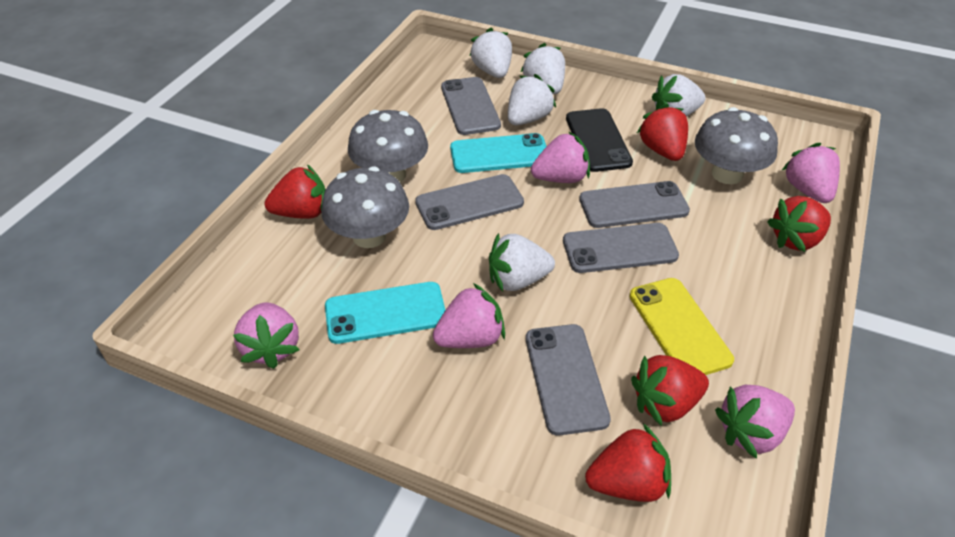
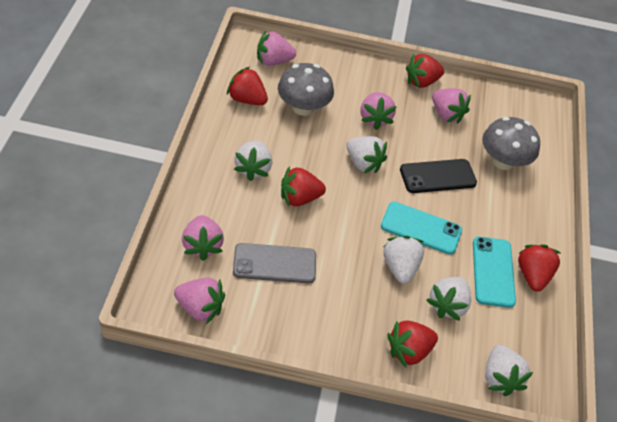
grey mushroom: [321,166,409,248] [348,110,428,182] [695,107,778,184] = 3 -> [278,63,334,116] [482,117,540,170] = 2
grey phone: [415,174,524,230] [441,77,501,135] [526,324,611,436] [563,223,679,273] [579,181,690,228] = 5 -> [233,243,316,283] = 1
yellow phone: [629,278,734,375] = 1 -> none = 0

